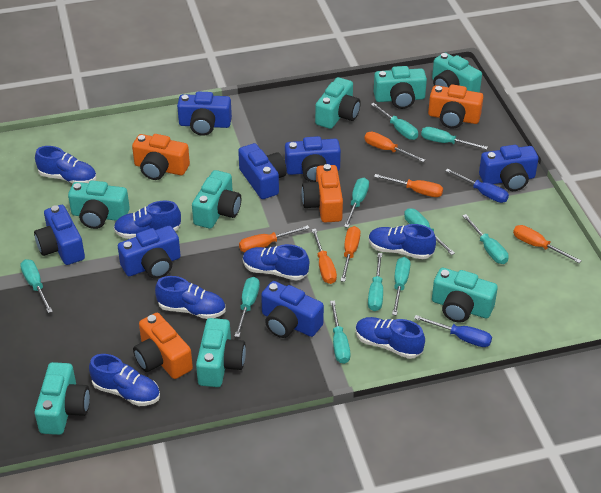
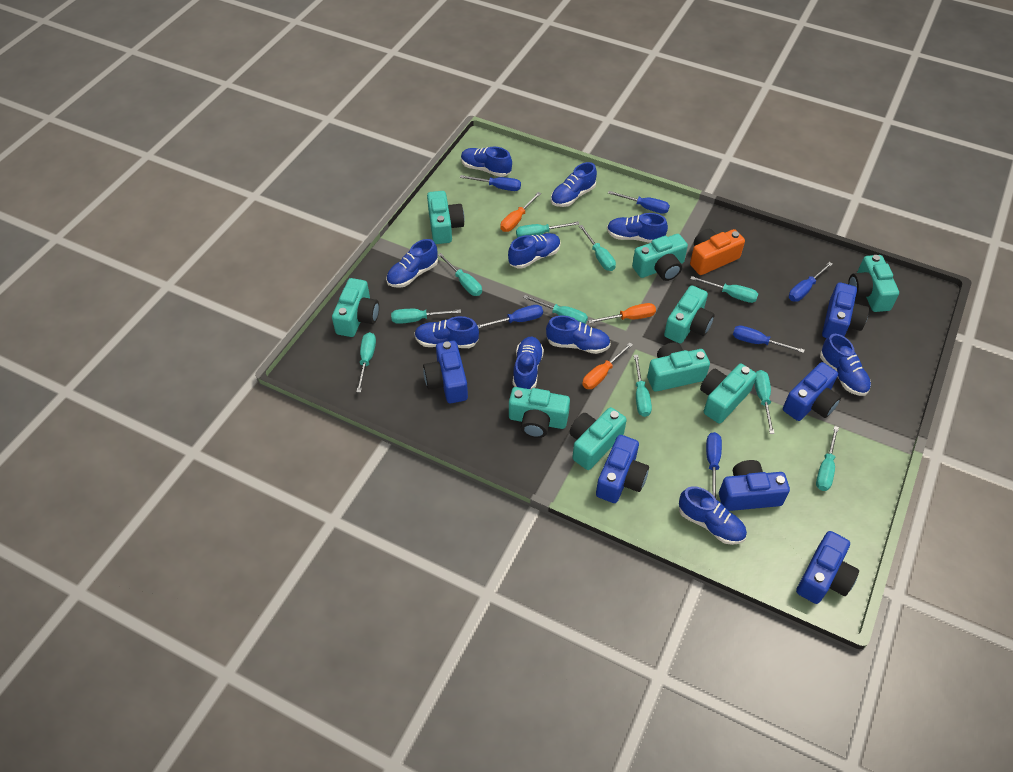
blue camera: [34,205,85,265] [118,226,181,279] [177,91,232,136] [238,143,287,199] [261,281,324,338] [285,136,341,182] [479,145,539,191] = 7 -> [423,341,468,403] [596,435,649,503] [719,460,790,511] [783,362,841,421] [796,531,859,604] [822,282,869,338] = 6
blue screwdriver: [414,315,492,347] [445,169,509,203] = 2 -> [460,175,521,191] [477,305,543,329] [608,191,670,214] [706,432,722,500] [733,326,805,353] [789,262,833,302] = 6
blue shoe: [35,146,97,184] [89,354,160,406] [114,200,181,239] [155,276,226,319] [243,244,309,280] [355,317,425,359] [369,224,436,259] = 7 -> [386,239,438,288] [414,316,479,348] [461,147,512,177] [508,233,561,269] [513,337,544,389] [546,316,611,354] [551,162,597,207] [607,213,668,243] [679,486,747,545] [820,334,871,396] = 10
orange camera: [132,134,190,180] [133,313,193,379] [301,164,343,223] [428,84,483,129] = 4 -> [690,229,745,275] = 1
orange screwdriver: [239,225,310,252] [312,229,337,284] [340,226,361,282] [364,132,425,162] [374,174,443,197] [513,225,582,263] = 6 -> [500,192,541,232] [582,343,633,389] [588,303,656,324] = 3
turquoise camera: [35,362,90,435] [68,180,130,229] [192,170,241,229] [196,318,246,387] [315,77,361,129] [373,66,427,109] [432,53,482,92] [432,268,498,322] = 8 -> [332,278,379,337] [427,191,465,244] [509,387,570,438] [569,407,627,470] [632,234,688,281] [647,342,710,392] [664,285,714,343] [700,364,757,424] [848,255,899,312] = 9

